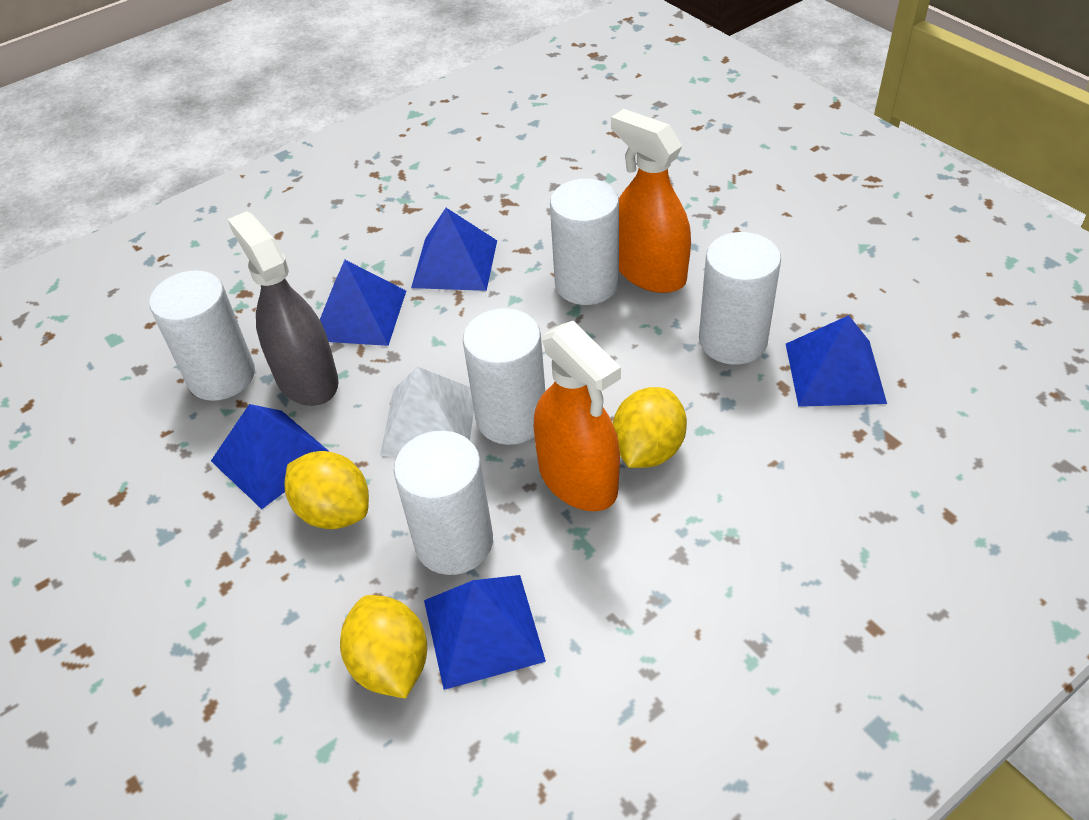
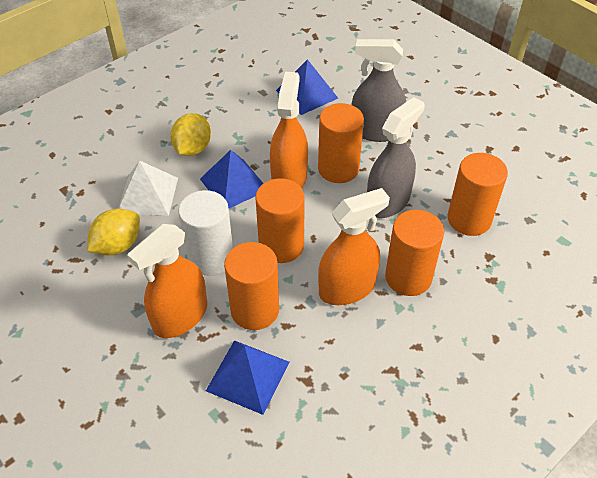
blue pyramid: [211,404,330,509] [320,260,406,346] [411,208,497,291] [424,575,546,690] [786,315,887,407] = 5 -> [200,150,264,209] [206,340,289,415] [276,59,338,115] = 3
grey spray bottle: [228,211,339,406] = 1 -> [352,39,406,142] [367,97,425,218] = 2
orange cylinder: none = 0 -> [224,242,279,330] [255,178,305,263] [318,103,364,183] [385,210,444,296] [447,153,508,236] = 5
orange spray bottle: [534,321,621,511] [611,109,691,293] = 2 -> [127,224,207,338] [270,71,308,188] [318,188,390,305] = 3
white cylinder: [149,270,255,401] [394,431,493,575] [463,308,545,445] [550,179,619,305] [699,232,781,365] = 5 -> [178,190,233,276] = 1
yellow lemon: [284,451,369,529] [340,595,427,698] [612,387,687,468] = 3 -> [87,209,140,255] [170,113,211,156] = 2

